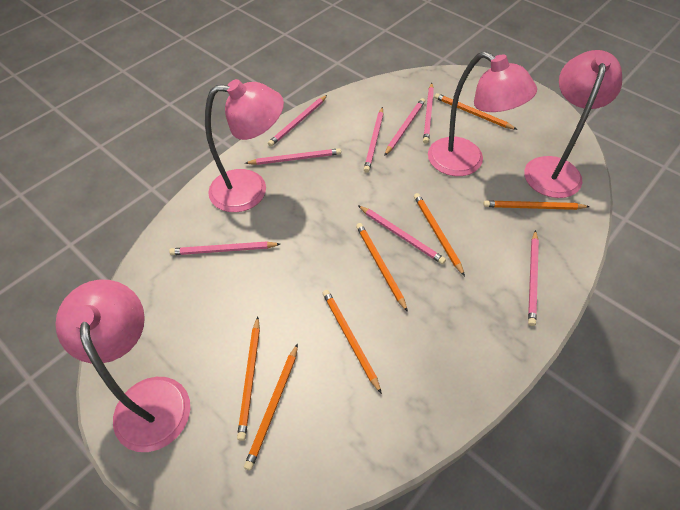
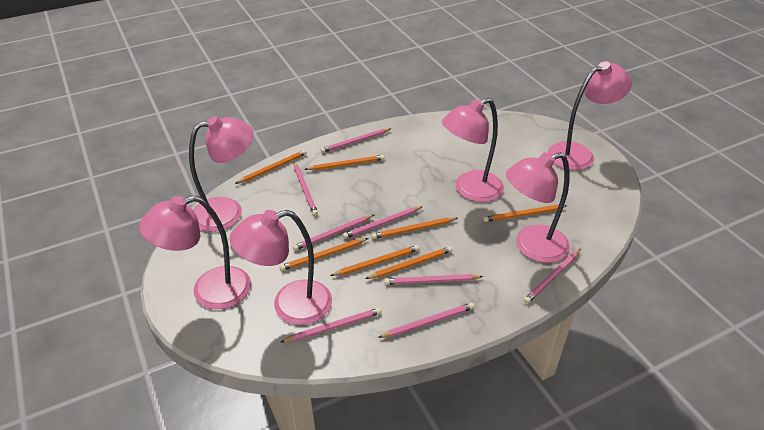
pink lamp: [55,279,190,452] [205,79,284,212] [428,51,537,176] [524,50,622,198] = 4 -> [139,195,251,309] [189,116,253,232] [230,210,332,325] [442,98,504,202] [506,152,570,263] [548,61,632,170] = 6

